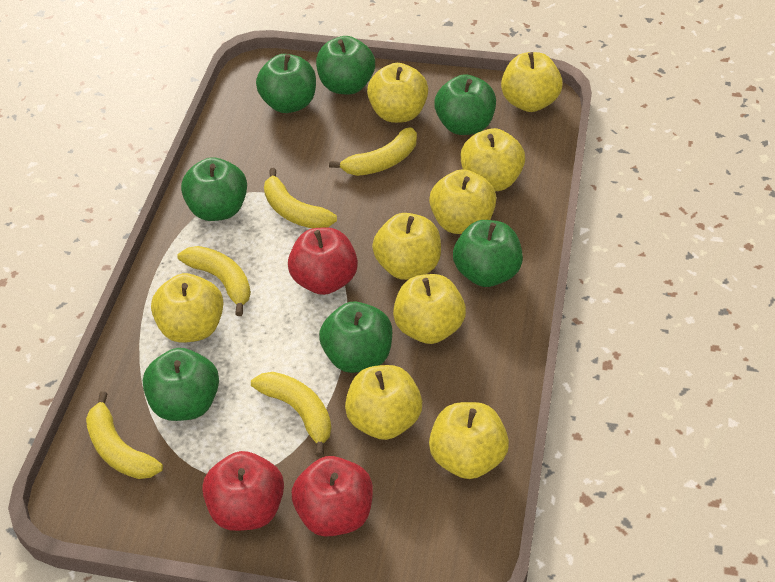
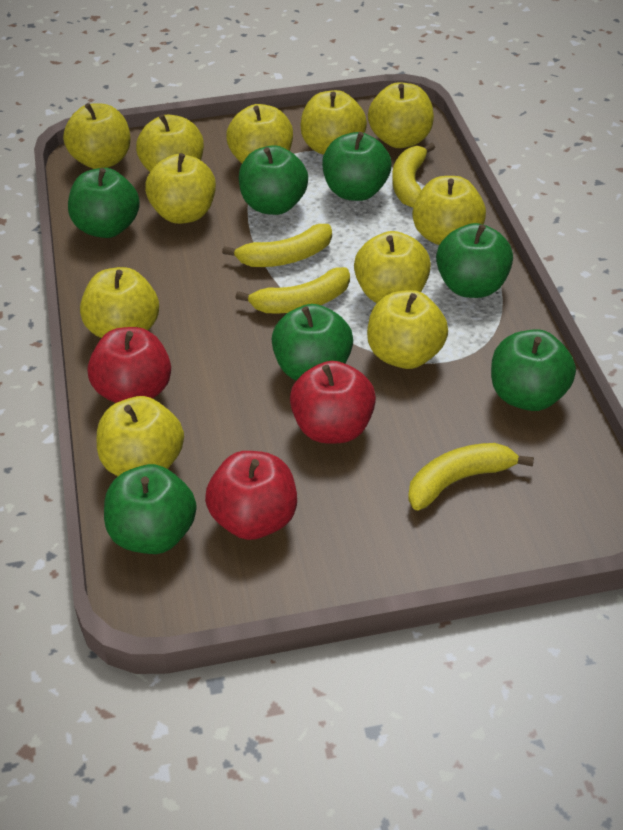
yellow apple: [151,273,224,343] [345,365,422,440] [367,63,428,123] [372,213,441,280] [393,274,466,344] [429,169,496,234] [429,402,509,479] [461,128,525,191] [501,52,563,112] = 9 -> [63,103,130,169] [80,267,159,338] [97,396,184,476] [136,114,204,172] [145,153,216,224] [226,104,293,163] [301,90,367,155] [354,231,431,303] [367,290,448,369] [368,82,434,148] [412,176,486,245] = 11
yellow banana: [86,391,163,479] [177,246,251,316] [251,372,331,457] [264,168,337,228] [329,127,417,176] = 5 -> [222,224,332,267] [236,267,350,314] [392,143,435,208] [408,443,534,510] = 4

